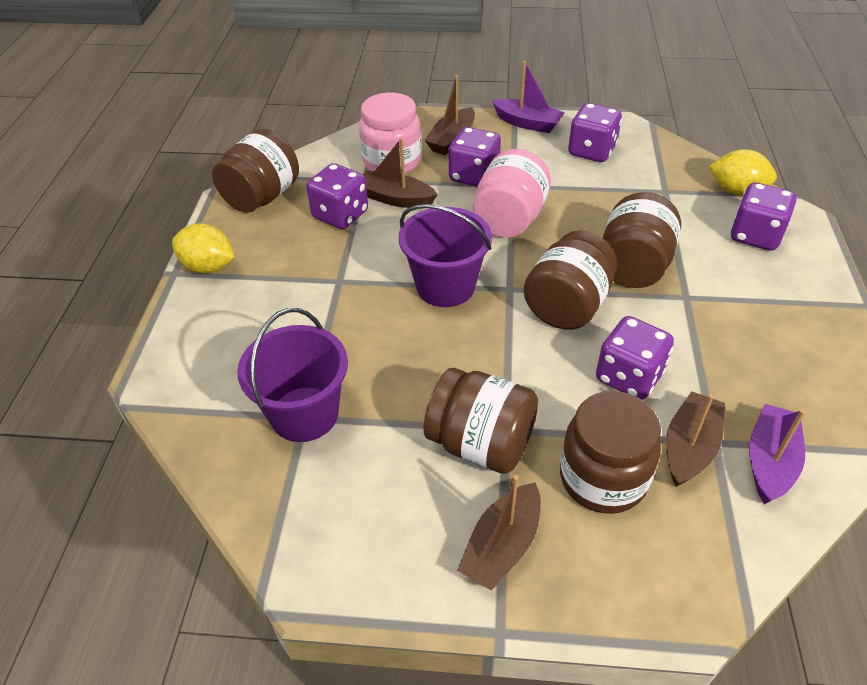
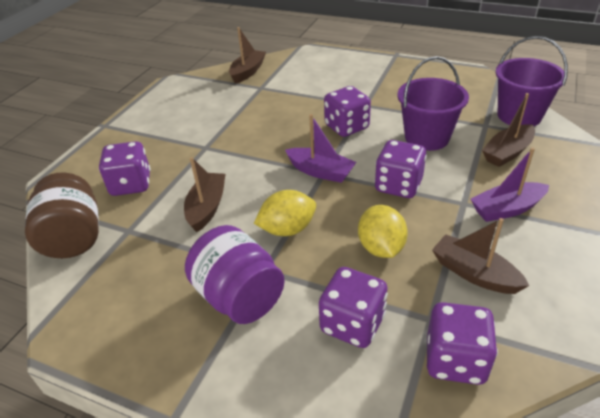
brown jar: [212,129,299,213] [424,368,538,474] [523,230,617,330] [560,391,661,514] [603,192,681,288] = 5 -> [25,172,99,258] = 1
pink jar: [359,93,422,174] [473,149,551,238] = 2 -> none = 0
purple jar: none = 0 -> [185,225,285,324] = 1

